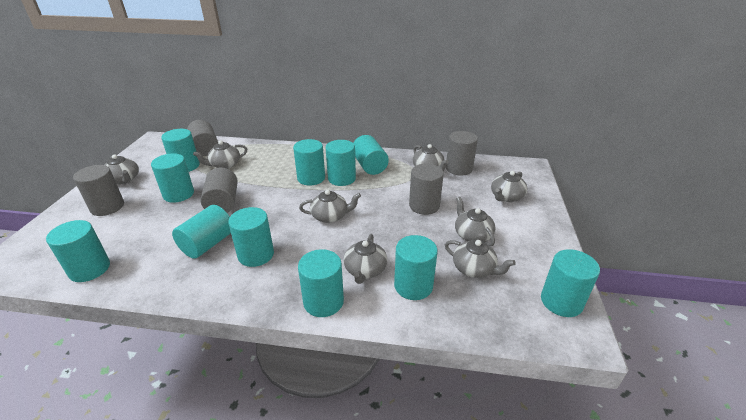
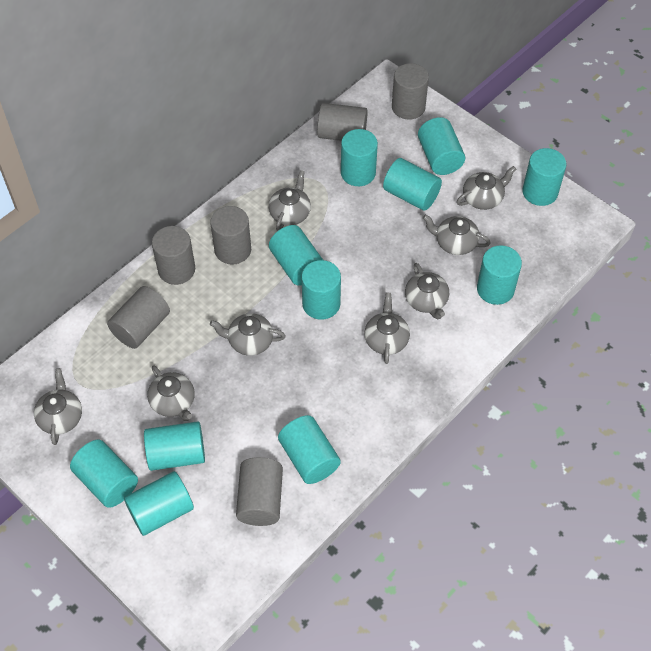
grey cylinder: [73,165,124,216] [187,120,218,156] [200,167,238,213] [409,164,444,215] [446,131,478,176] = 5 -> [107,286,170,349] [152,226,195,285] [210,206,251,265] [236,457,283,526] [317,103,368,141] [392,63,429,120] = 6

